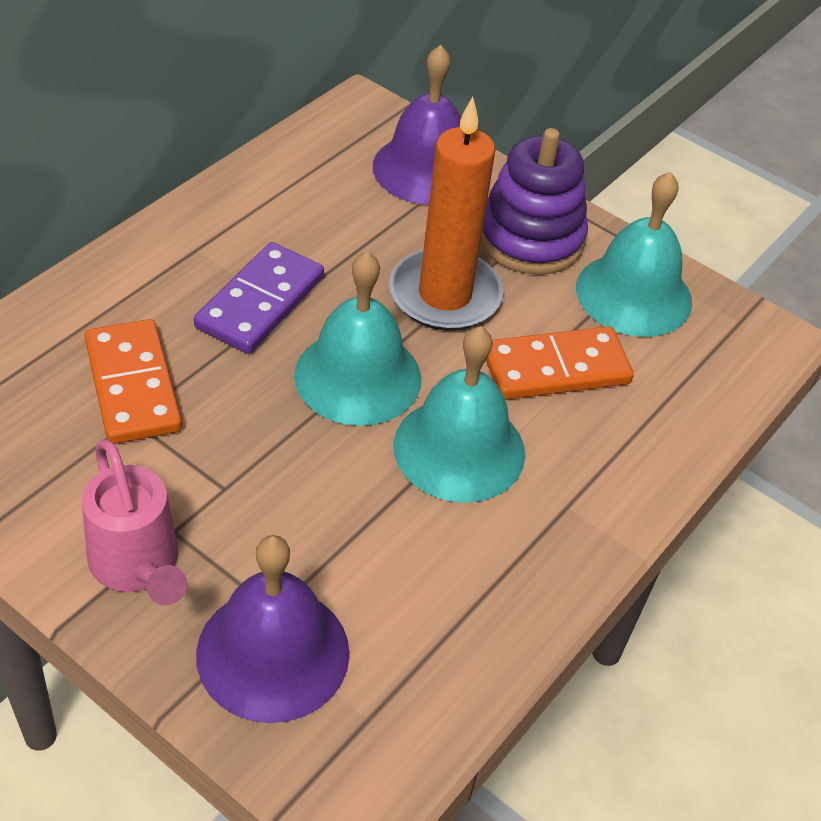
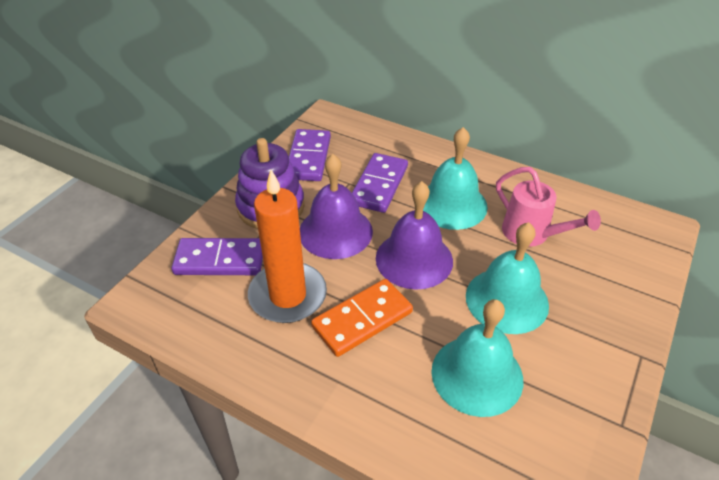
orange domino: [84,319,182,444] [486,326,634,400] = 2 -> [311,279,413,357] = 1
purple domino: [194,242,324,354] = 1 -> [172,238,263,275] [289,129,331,181] [352,153,408,213] = 3

